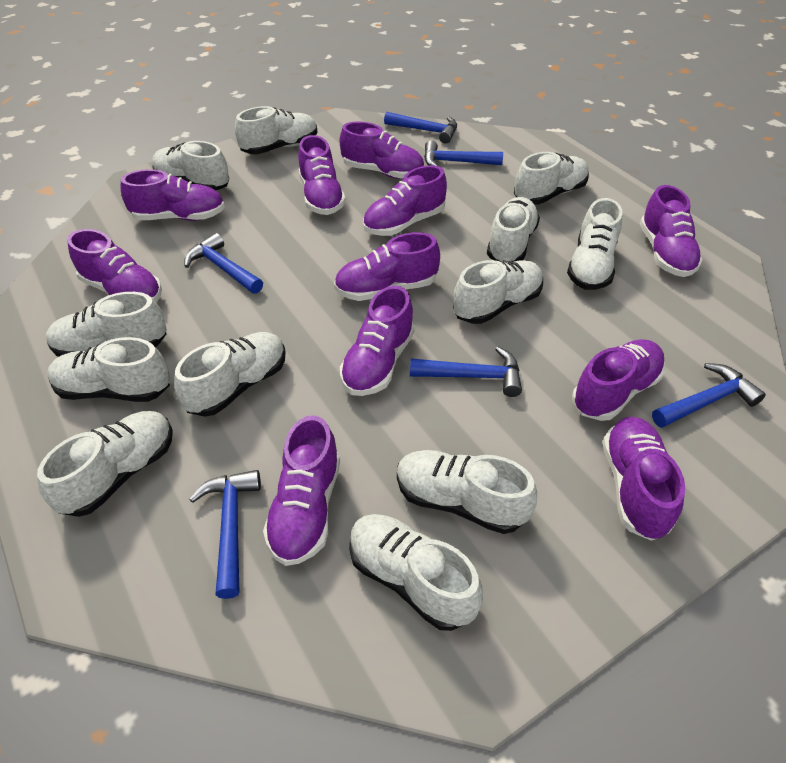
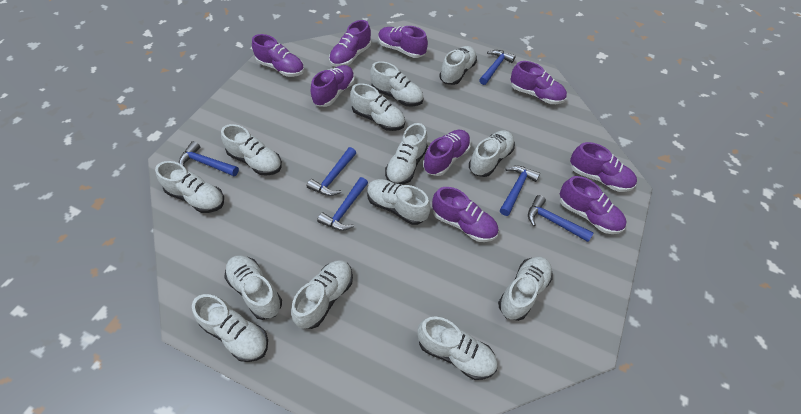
purple shoe: [67,229,162,302] [120,169,225,221] [263,415,340,566] [298,135,346,215] [334,232,440,301] [340,122,424,179] [340,286,415,396] [363,165,447,236] [572,339,665,421] [603,417,685,541] [640,185,703,277] = 11 -> [252,34,304,77] [311,65,355,107] [329,20,371,67] [378,26,428,58] [423,130,471,176] [432,187,498,242] [510,61,567,104] [560,176,627,234] [570,142,637,192] = 9
white shoe: [37,411,173,517] [46,292,167,357] [47,337,170,402] [152,141,229,191] [174,332,286,417] [235,106,318,154] [349,514,483,631] [397,450,537,534] [453,260,543,324] [487,197,540,262] [514,152,589,205] [567,198,622,290] = 12 -> [155,161,224,213] [192,294,268,362] [221,124,282,176] [224,255,282,320] [291,260,353,329] [350,83,405,131] [367,179,431,225] [370,61,424,106] [385,123,428,185] [417,317,497,380] [439,46,477,85] [469,130,515,177] [498,257,552,321] = 13

